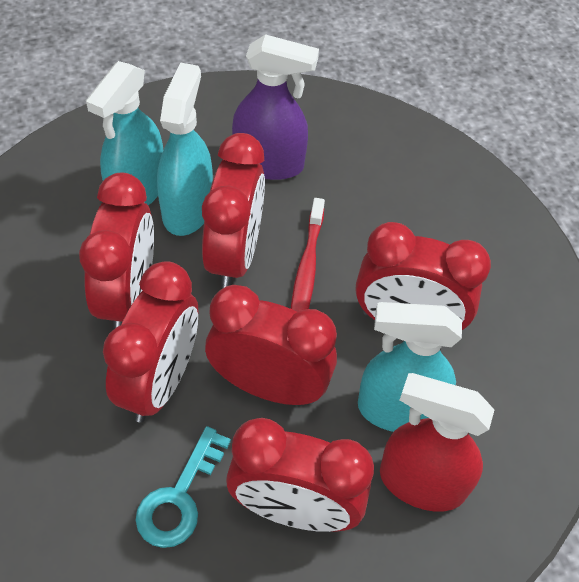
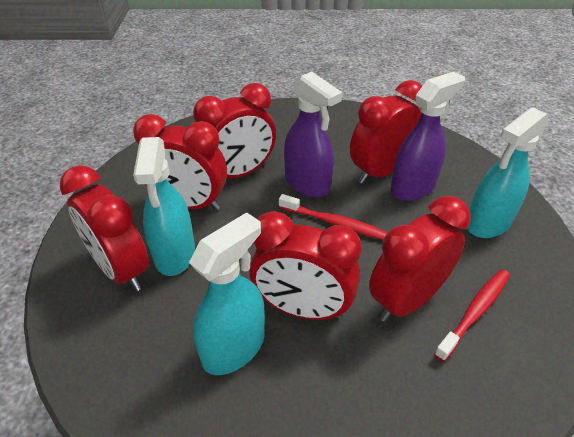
purple spray bottle: [232,34,319,180] = 1 -> [284,71,342,198] [390,72,465,201] = 2
red spray bottle: [380,373,494,512] = 1 -> none = 0
red toothbrush: [291,198,325,312] = 1 -> [279,194,387,240] [434,269,510,362] = 2
turquoise key: [136,426,231,548] = 1 -> none = 0

